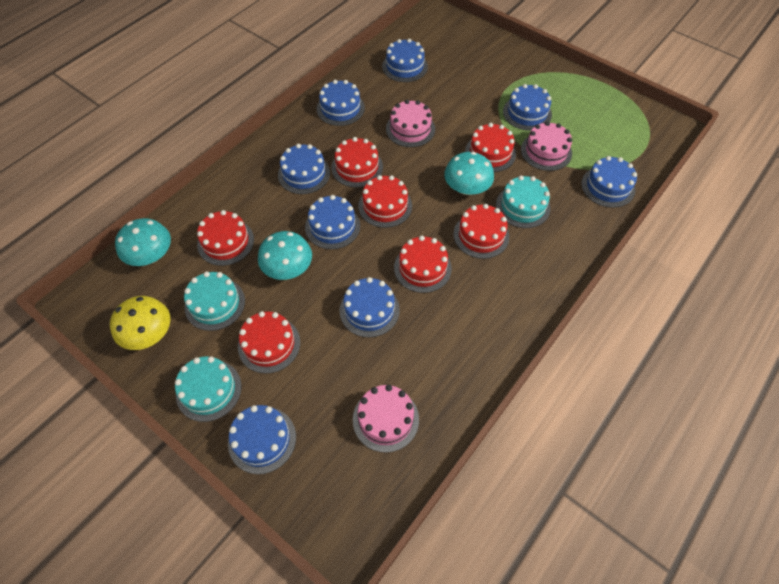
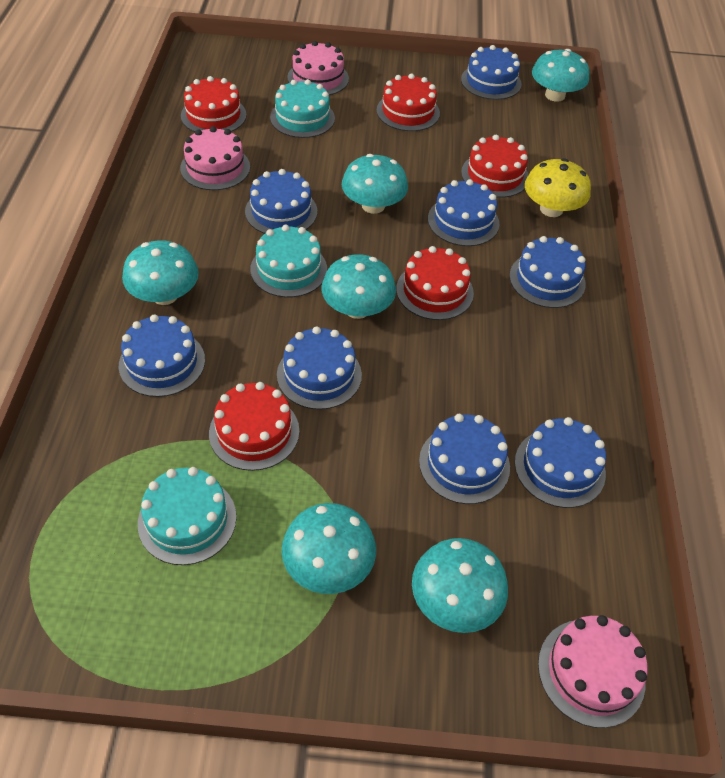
red cake: [197,210,254,266] [238,311,300,373] [331,137,383,187] [358,175,412,228] [394,236,452,293] [454,204,509,259] [465,123,516,172] = 7 -> [181,76,247,132] [209,382,299,471] [377,74,440,131] [396,246,474,320] [461,135,529,198] = 5
turquoise mushroom: [115,218,171,266] [258,231,312,280] [444,152,494,195] = 3 -> [122,240,199,305] [282,503,376,594] [322,254,396,319] [342,154,408,214] [412,538,508,633] [532,49,589,102] = 6

